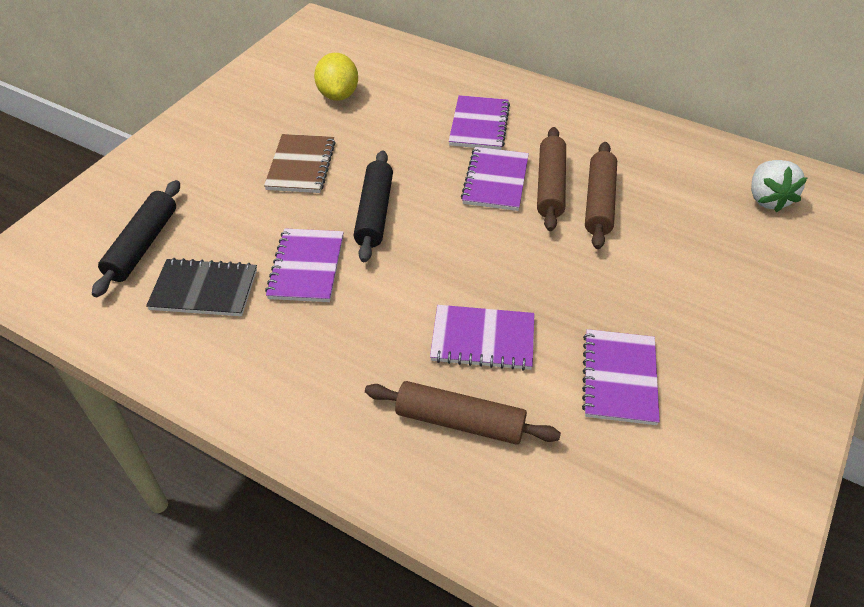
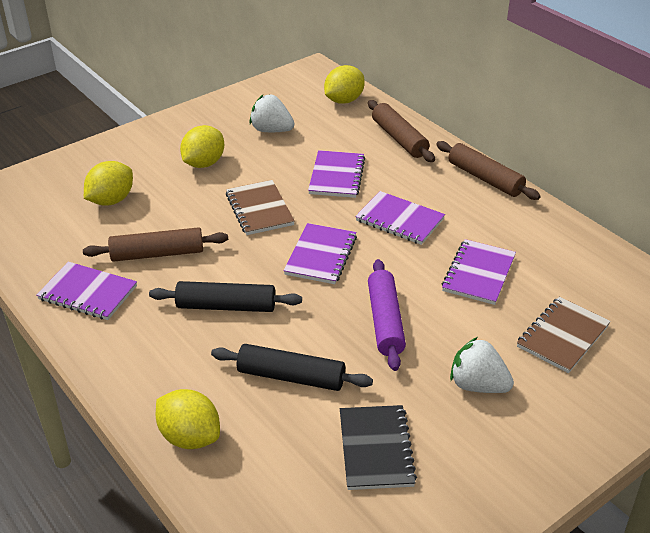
brown notebook: [264,134,336,193] = 1 -> [226,180,295,235] [517,297,611,373] = 2
purple rolling pin: none = 0 -> [368,259,406,371] = 1
white strawberry: [751,160,807,212] = 1 -> [249,94,295,132] [450,337,514,393] = 2
yellow lemon: [314,53,358,101] = 1 -> [84,161,133,206] [156,389,220,449] [180,125,224,168] [324,65,365,104] = 4

